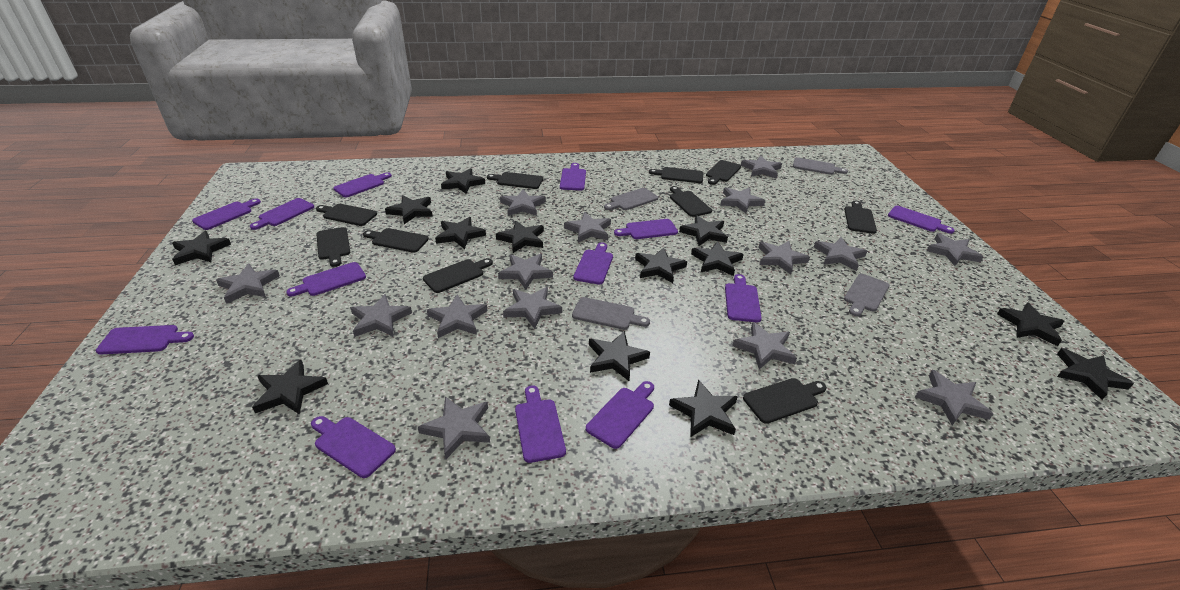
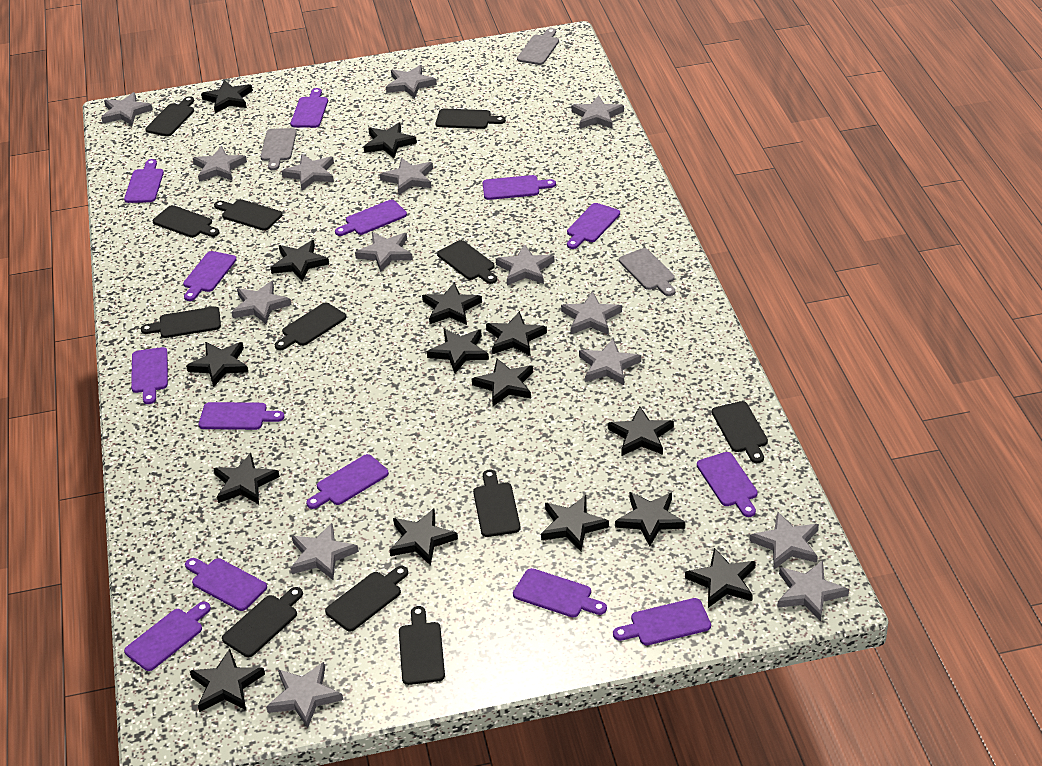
black cutting board: [316,204,377,226] [317,227,350,267] [363,228,429,253] [423,258,493,293] [487,172,543,189] [649,167,703,183] [670,186,712,217] [706,160,741,185] [743,378,827,424] [844,201,877,234] = 10 -> [141,306,221,338] [145,96,194,136] [153,205,220,238] [214,199,282,231] [222,587,303,657] [275,303,346,350] [325,566,408,632] [399,606,445,685] [435,109,506,129] [437,240,497,284] [473,470,521,537] [712,401,768,463] = 12
black star: [172,231,231,265] [252,360,328,415] [385,196,433,224] [435,217,486,249] [441,168,485,194] [496,221,544,253] [589,331,650,381] [635,247,687,283] [669,379,738,437] [679,215,728,246] [691,241,744,276] [997,302,1064,346] [1057,348,1134,400] = 13 -> [186,342,248,387] [190,649,265,712] [201,80,253,113] [213,453,280,504] [270,240,329,282] [364,122,417,158] [390,509,458,566] [422,282,482,325] [427,328,489,373] [472,358,533,406] [486,311,547,356] [541,495,609,551] [608,406,674,456] [615,492,685,546] [685,548,756,608] = 15
grey cutting board: [572,297,650,330] [604,188,658,210] [793,157,848,175] [844,274,890,316] = 4 -> [261,128,297,170] [517,28,559,65] [619,248,675,296] = 3
purple cutting board: [96,325,194,354] [192,199,261,230] [250,198,314,230] [286,262,366,296] [311,416,396,478] [334,172,392,197] [515,385,566,463] [560,163,586,190] [573,242,613,285] [586,381,654,449] [614,219,678,239] [725,274,762,322] [888,206,955,234] = 13 -> [124,159,164,203] [124,602,211,671] [131,347,168,404] [183,251,237,301] [185,558,267,611] [198,402,284,430] [290,88,328,128] [306,454,389,509] [335,200,407,236] [483,175,556,200] [513,568,607,617] [567,203,620,249] [613,598,711,645] [697,452,758,517] = 14

